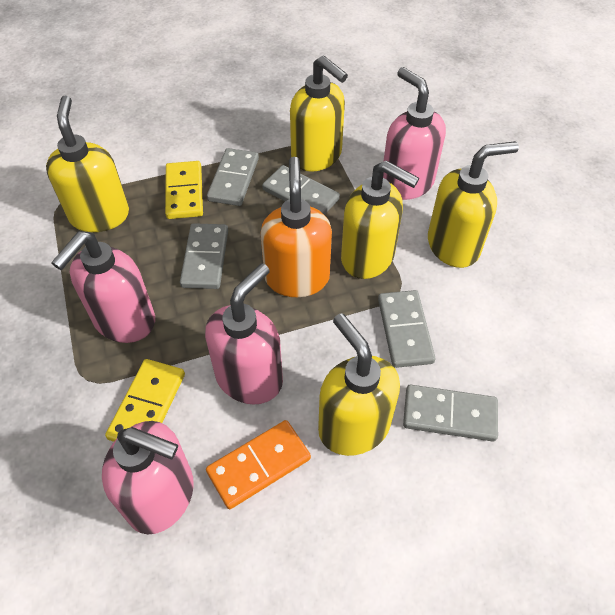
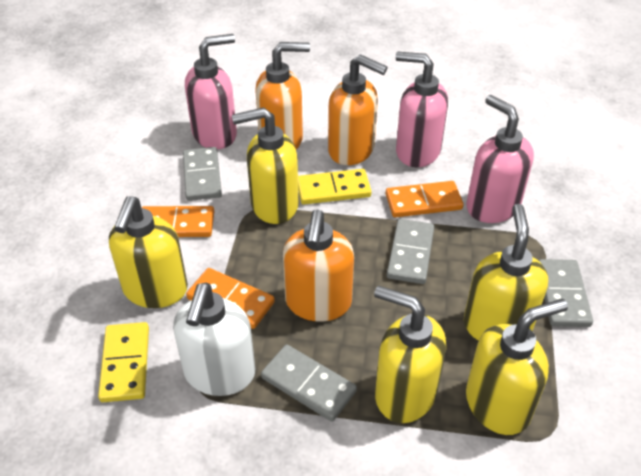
grey domino: [180,223,228,289] [207,148,259,206] [262,165,340,215] [378,290,436,368] [403,385,498,442] = 5 -> [183,147,222,201] [261,345,357,422] [387,219,434,284] [539,259,593,327] = 4
orange domino: [206,420,311,509] = 1 -> [141,206,214,237] [186,268,275,329] [385,181,464,217] = 3
orange soap dispenser: [260,157,332,297] = 1 -> [255,42,310,149] [283,209,354,322] [328,54,388,165] = 3
pink soap dispenser: [51,231,155,343] [102,421,194,534] [205,263,283,405] [383,67,446,200] = 4 -> [185,34,237,149] [396,52,448,167] [466,95,534,223] = 3
white soap dispenser: none = 0 -> [173,282,255,396] = 1

